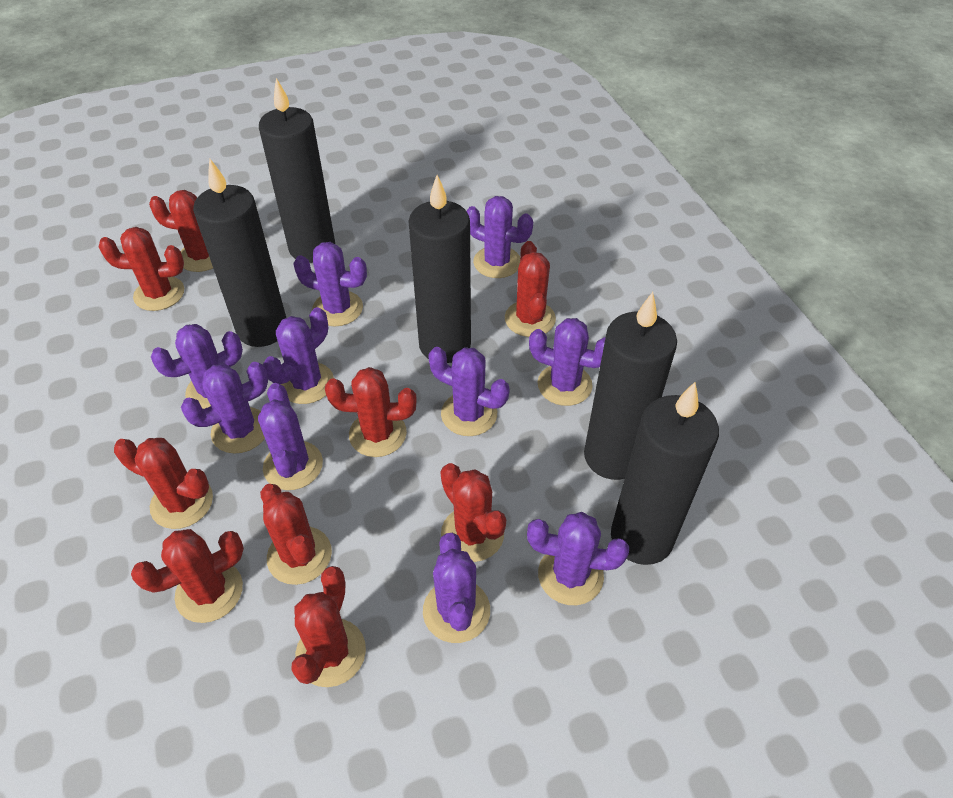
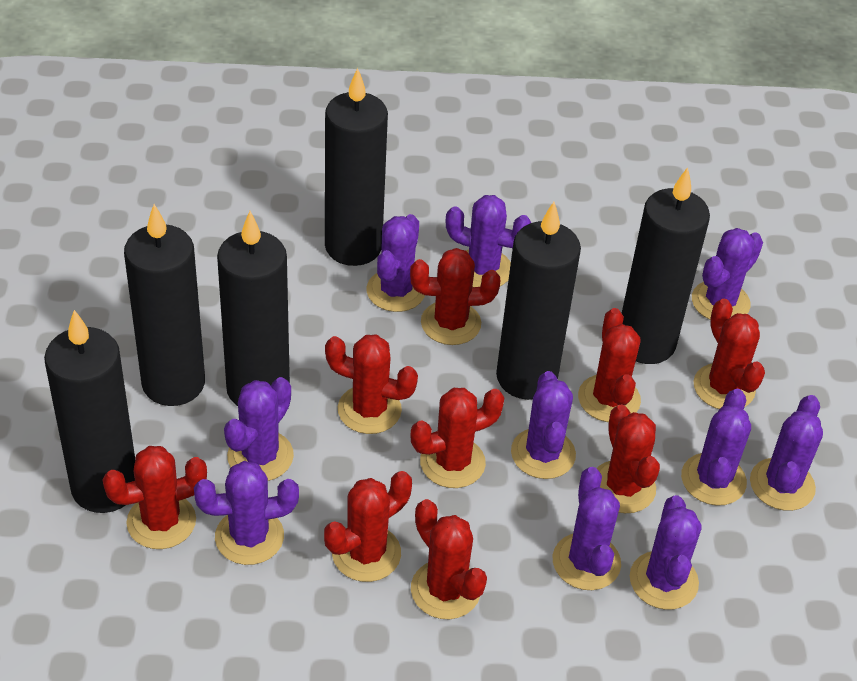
black candle: [193,158,286,347] [259,78,335,263] [409,175,471,363] [584,292,677,480] [611,382,719,565] = 5 -> [44,310,135,513] [124,204,205,406] [217,211,290,406] [325,68,388,266] [496,202,581,400] [622,167,710,364] = 6

